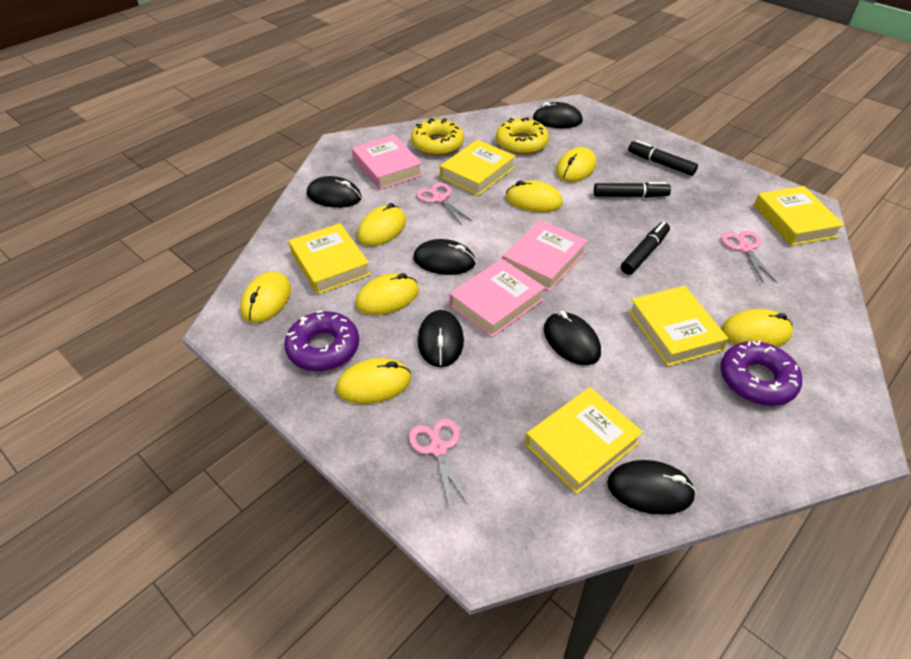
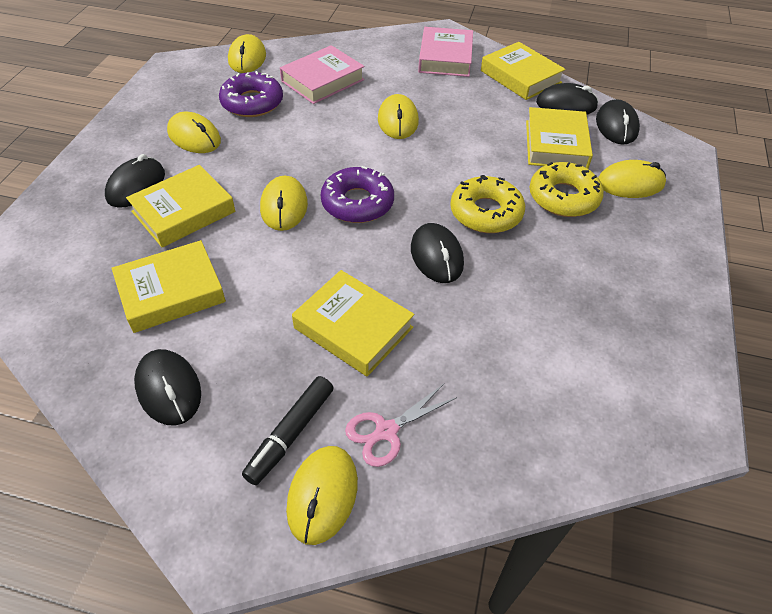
black marker: [594,182,671,197] [621,222,670,275] [628,140,698,176] = 3 -> [242,376,334,485] = 1
black mouse: [307,176,362,208] [413,239,476,275] [418,310,464,367] [533,102,583,128] [544,311,601,365] [607,460,696,515] = 6 -> [105,154,165,208] [134,349,201,425] [411,223,464,283] [536,83,598,115] [596,99,640,145] = 5
pink book: [352,135,423,190] [450,259,545,337] [502,220,588,291] = 3 -> [280,45,365,104] [418,27,473,77] = 2
pink scissors: [409,419,469,509] [416,182,473,224] [721,230,777,283] = 3 -> [345,384,457,467] = 1
yellow mouse: [240,272,291,323] [336,358,411,404] [355,273,419,315] [357,203,406,246] [506,180,563,212] [556,147,596,182] [721,309,793,347] = 7 -> [167,112,221,153] [228,34,266,73] [260,176,308,231] [286,446,358,545] [378,94,419,139] [598,160,666,198] = 6

